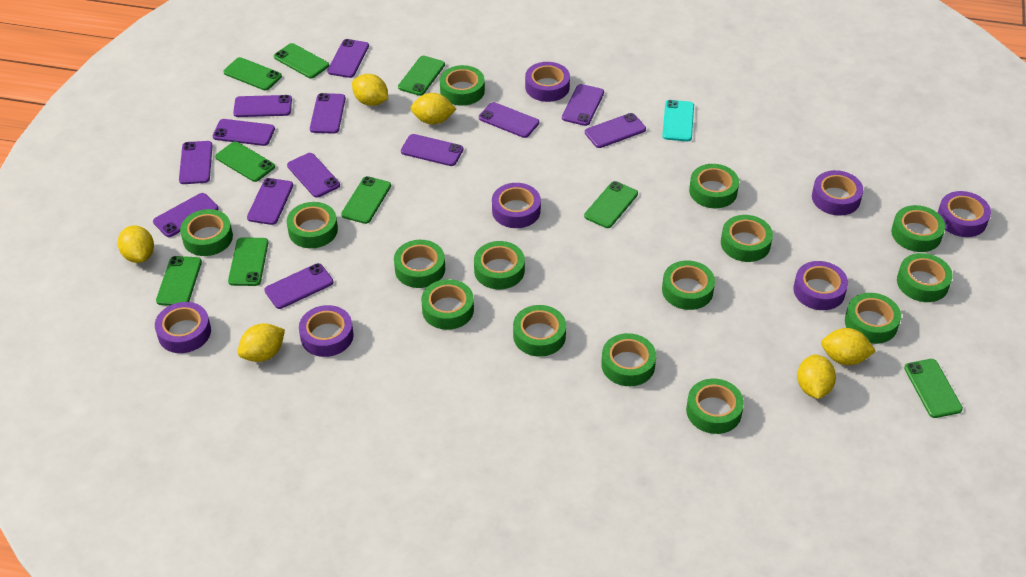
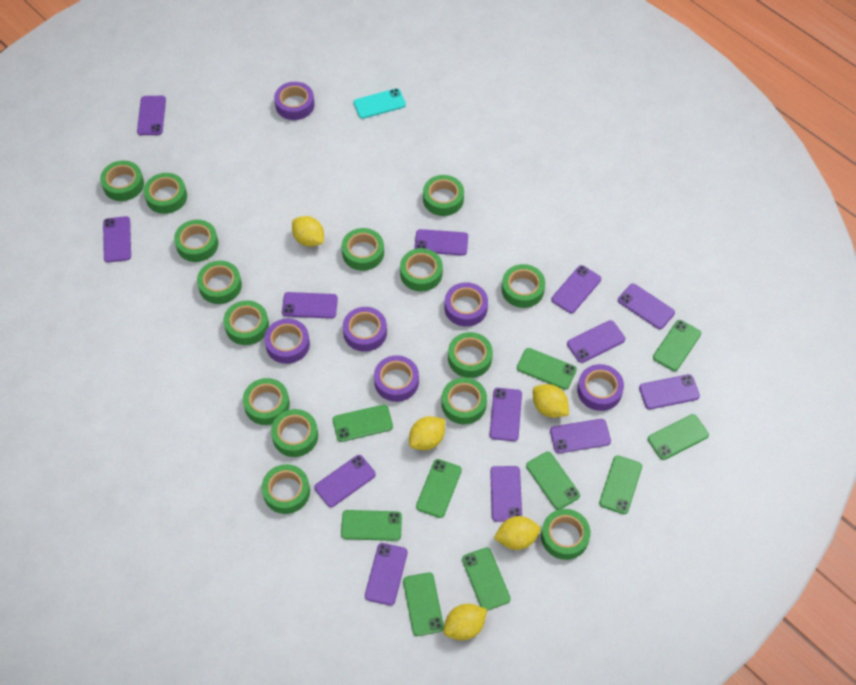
green phone: [156,256,202,306] [215,141,275,182] [223,57,282,90] [228,237,268,286] [274,43,329,78] [341,176,391,224] [398,56,445,96] [584,181,638,228] [904,359,963,418] = 9 -> [333,405,393,442] [341,510,402,541] [403,572,444,636] [416,459,462,518] [462,547,511,611] [517,348,577,390] [526,452,580,510] [599,455,642,514] [648,414,709,460] [653,320,701,371] = 10
purple tape: [155,302,211,353] [299,305,354,357] [492,183,541,228] [525,62,570,102] [793,261,848,310] [812,170,863,216] [938,191,991,237] = 7 -> [264,318,310,364] [274,82,315,120] [343,307,387,352] [374,355,419,402] [445,282,488,327] [577,364,624,411] = 6
yellow lemon: [118,225,154,263] [238,323,285,362] [352,74,388,106] [411,93,456,124] [797,354,836,399] [821,328,876,365] = 6 -> [292,216,324,247] [409,416,445,450] [443,604,487,640] [494,516,541,550] [533,384,569,418] = 5

